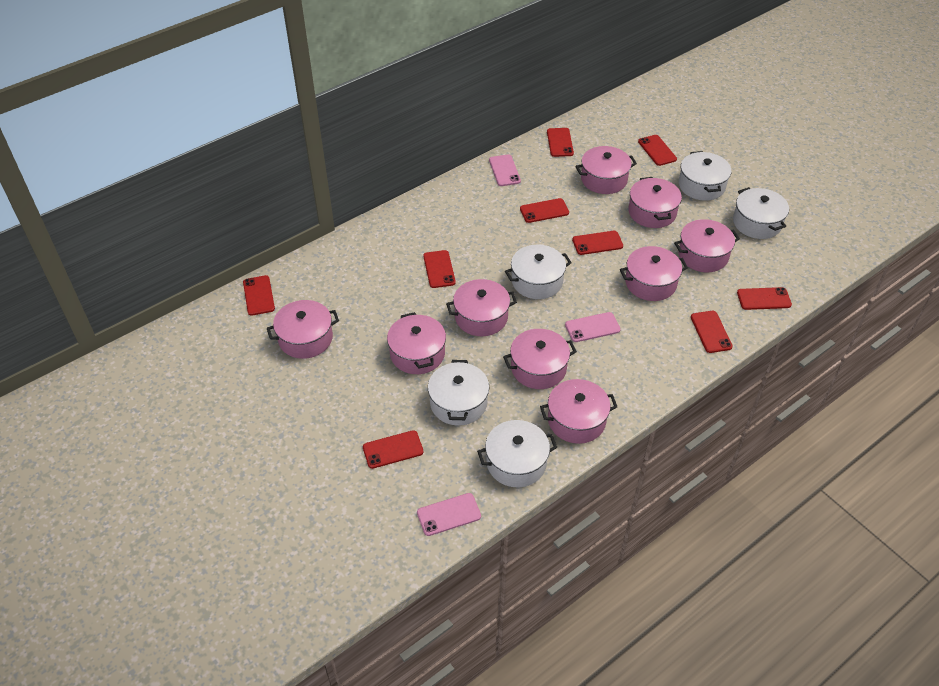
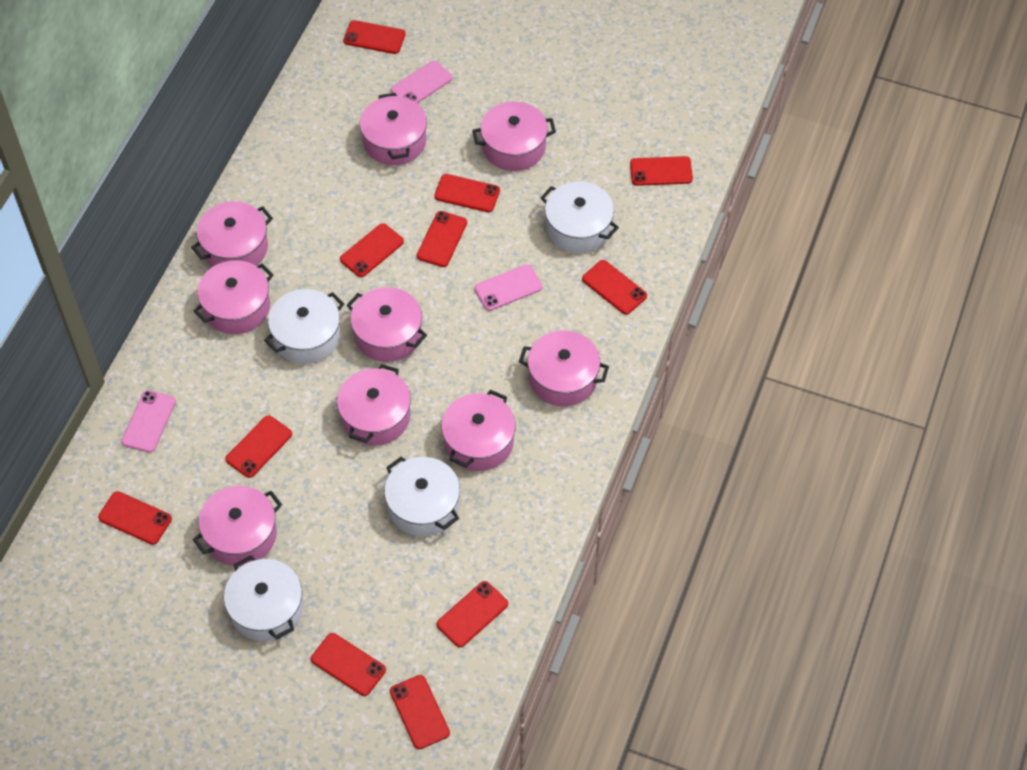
red phone: [243,275,275,316] [363,430,423,469] [423,250,456,288] [520,198,569,223] [547,128,574,157] [572,231,623,255] [638,135,677,166] [691,311,733,353] [737,287,792,310] = 9 -> [98,491,172,545] [225,415,292,478] [311,633,386,696] [340,223,404,277] [343,20,406,54] [390,675,450,749] [417,211,467,267] [434,174,500,212] [437,581,508,647] [582,260,647,315] [630,156,693,186] = 11
white pot: [428,360,489,426] [477,420,557,487] [505,244,572,299] [679,151,731,201] [733,187,789,239] = 5 -> [224,555,303,642] [264,289,344,364] [384,457,460,536] [540,181,619,253] = 4

